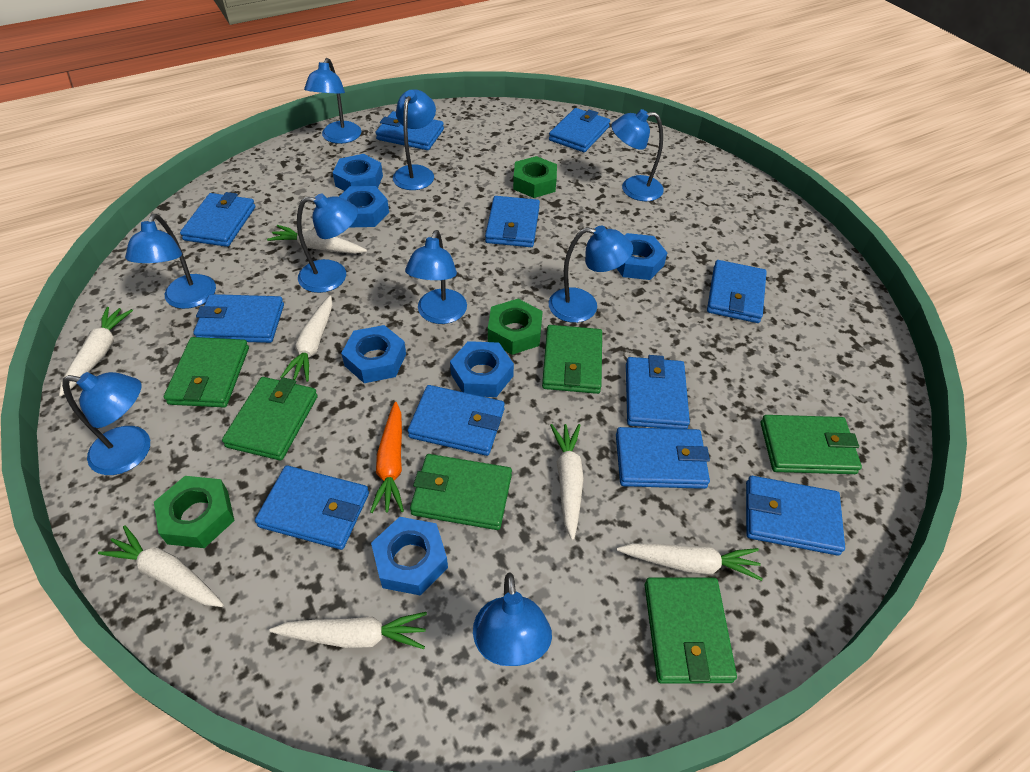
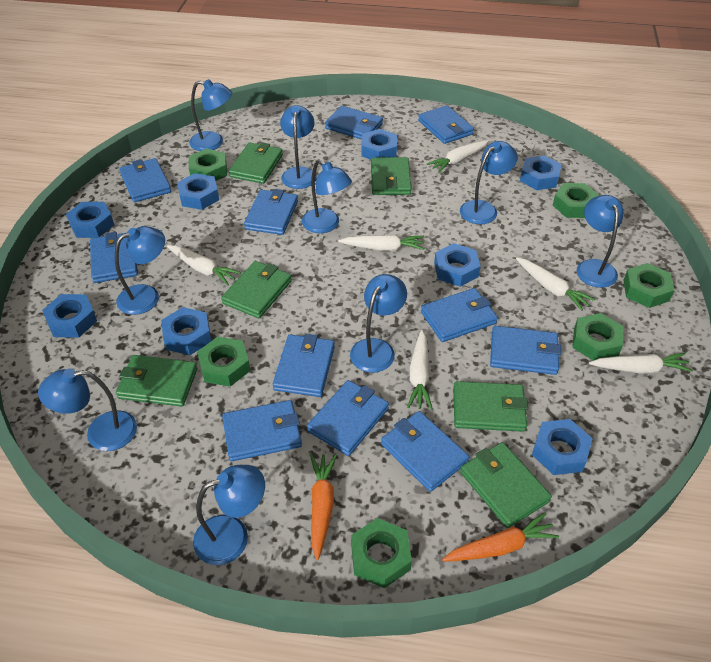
blue nut: [333,154,383,191] [339,186,389,227] [341,325,406,383] [371,517,448,596] [450,341,514,397] [616,233,667,280] = 6 -> [42,294,97,337] [66,202,114,238] [161,307,211,355] [177,173,219,210] [362,129,397,160] [434,243,480,287] [520,155,562,190] [532,419,593,475] = 8
green nut: [154,476,235,548] [488,299,543,355] [513,156,557,198] = 3 -> [189,149,227,181] [197,337,250,387] [351,518,412,588] [553,183,599,218] [572,313,623,361] [623,263,674,308] = 6
orange carrot: [370,402,404,513] = 1 -> [310,454,337,560] [442,512,559,562] = 2
white carrot: [59,307,133,397] [98,525,224,607] [267,225,367,254] [269,612,427,649] [280,296,332,382] [550,424,584,540] [617,543,763,581] = 7 -> [167,245,241,285] [338,235,425,251] [407,330,433,410] [427,140,489,173] [516,258,595,311] [589,353,693,374] = 6

